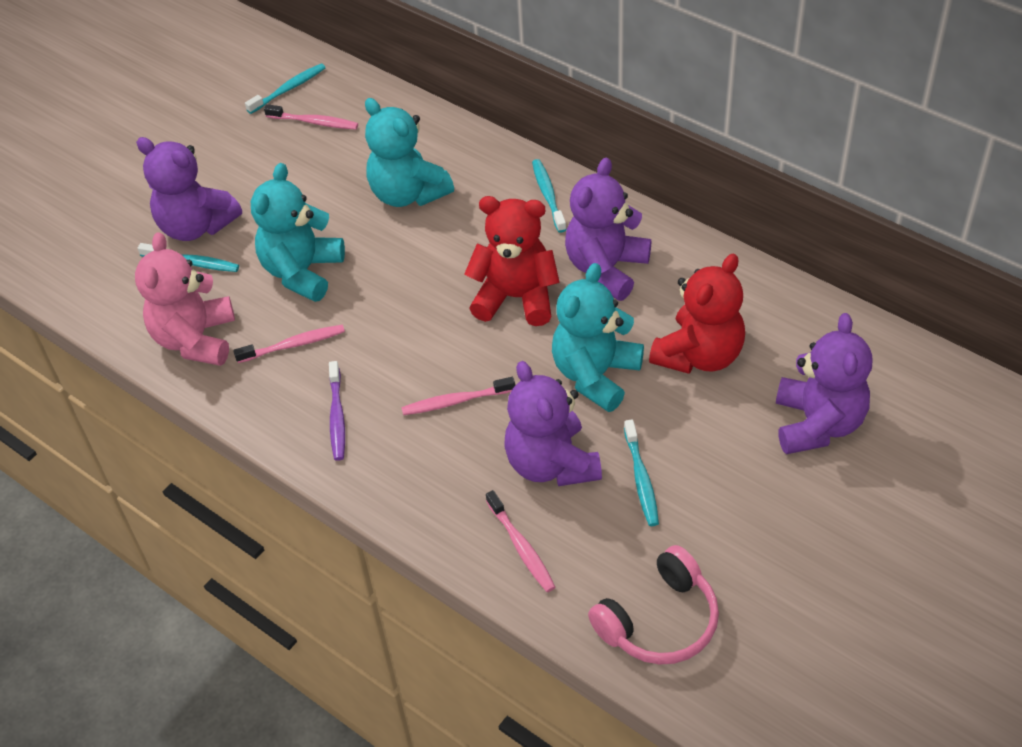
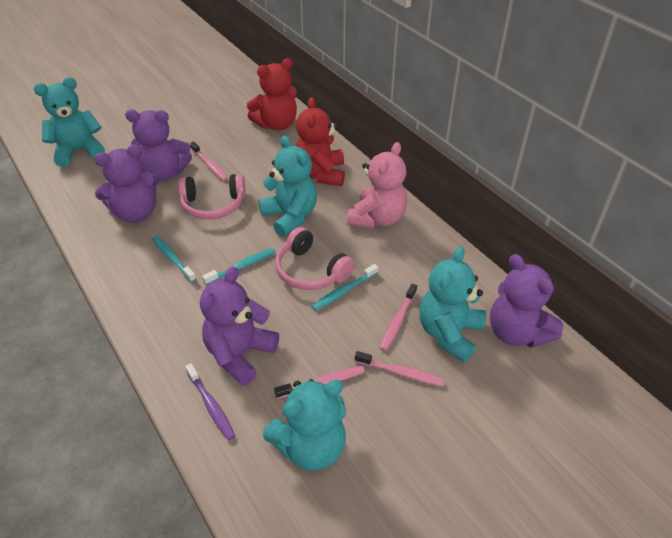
pink headphones: [588,545,719,665] = 1 -> [178,174,246,220] [275,227,354,290] = 2
turquoise teddy bear: [251,163,345,302] [365,98,454,207] [552,263,644,412] = 3 -> [34,77,105,167] [258,136,317,237] [263,379,346,471] [419,246,486,363] = 4
turquoise toothbrush: [138,243,239,272] [245,63,326,114] [532,159,566,233] [624,420,659,526] = 4 -> [152,236,196,283] [202,248,275,285] [311,264,378,311] = 3

